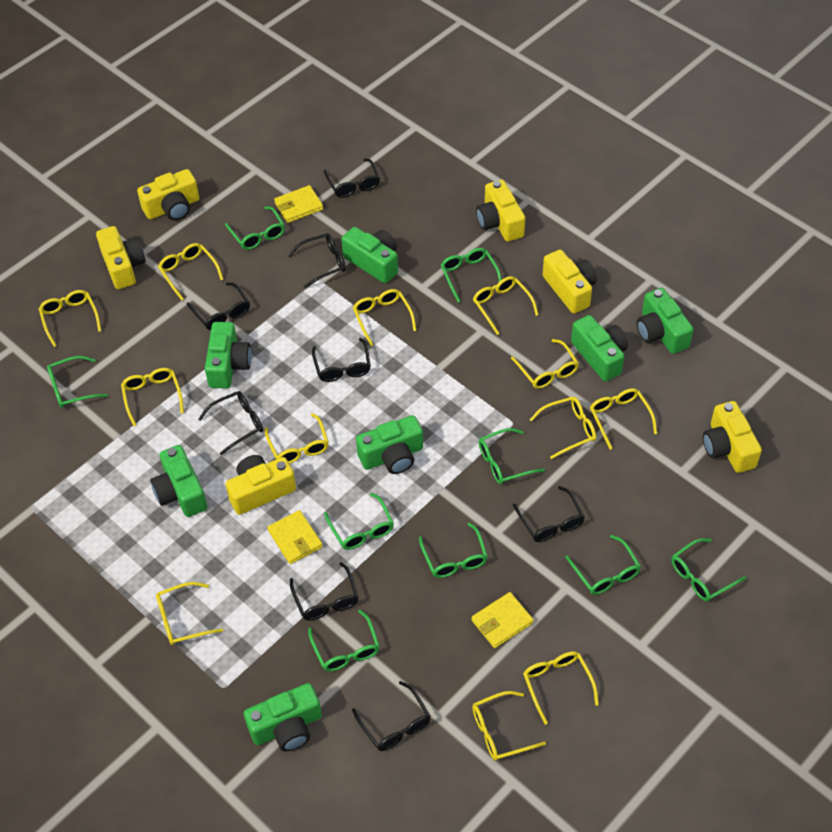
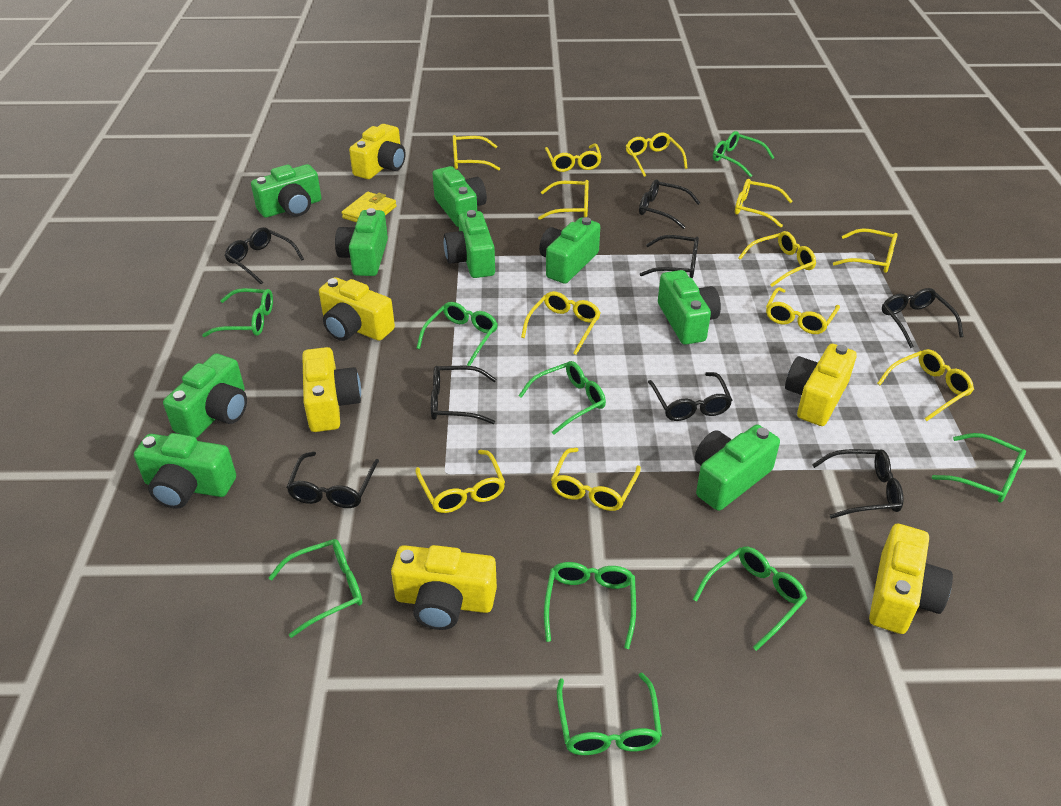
green camera: [150,445,207,517] [205,322,251,388] [244,683,322,751] [341,227,398,283] [356,415,423,474] [571,315,628,382] [637,288,694,354] = 7 -> [134,433,236,509] [163,354,247,438] [251,164,322,218] [335,208,388,276] [432,166,487,227] [444,210,495,278] [539,217,600,284] [658,270,721,345] [695,425,780,511] = 9
yellow wallet: [267,510,323,564] [274,185,323,223] [472,592,533,648] = 3 -> [342,192,397,222] = 1

